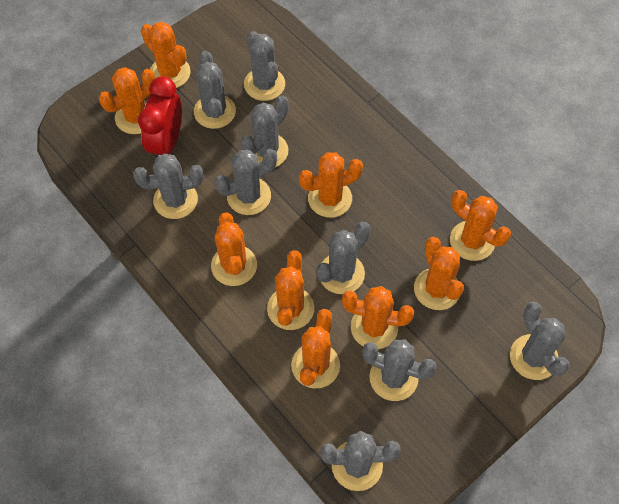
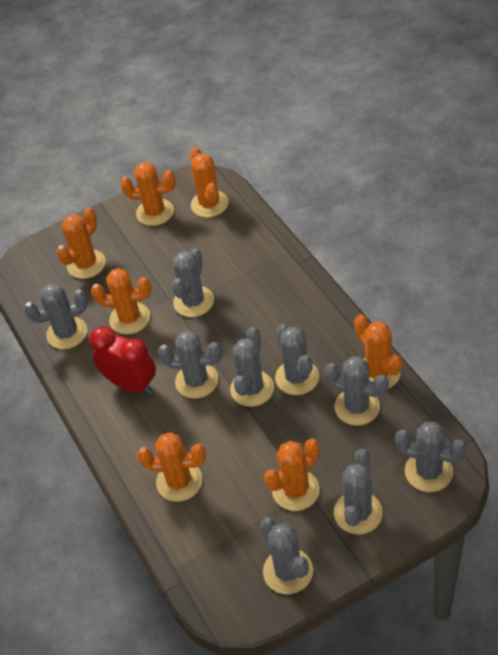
orange cactus: [99,67,155,134] [141,22,191,88] [211,212,257,286] [267,250,314,330] [291,309,340,389] [299,152,363,217] [342,286,414,349] [414,237,464,310] [450,190,511,261] = 9 -> [56,207,106,279] [91,268,152,334] [120,162,176,226] [137,432,206,502] [190,147,228,217] [264,439,320,511] [354,314,402,389] = 7

